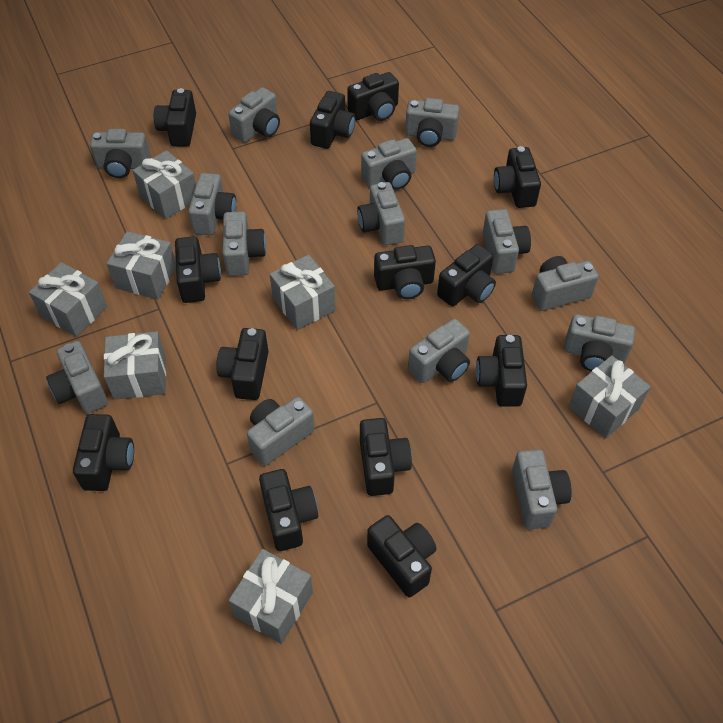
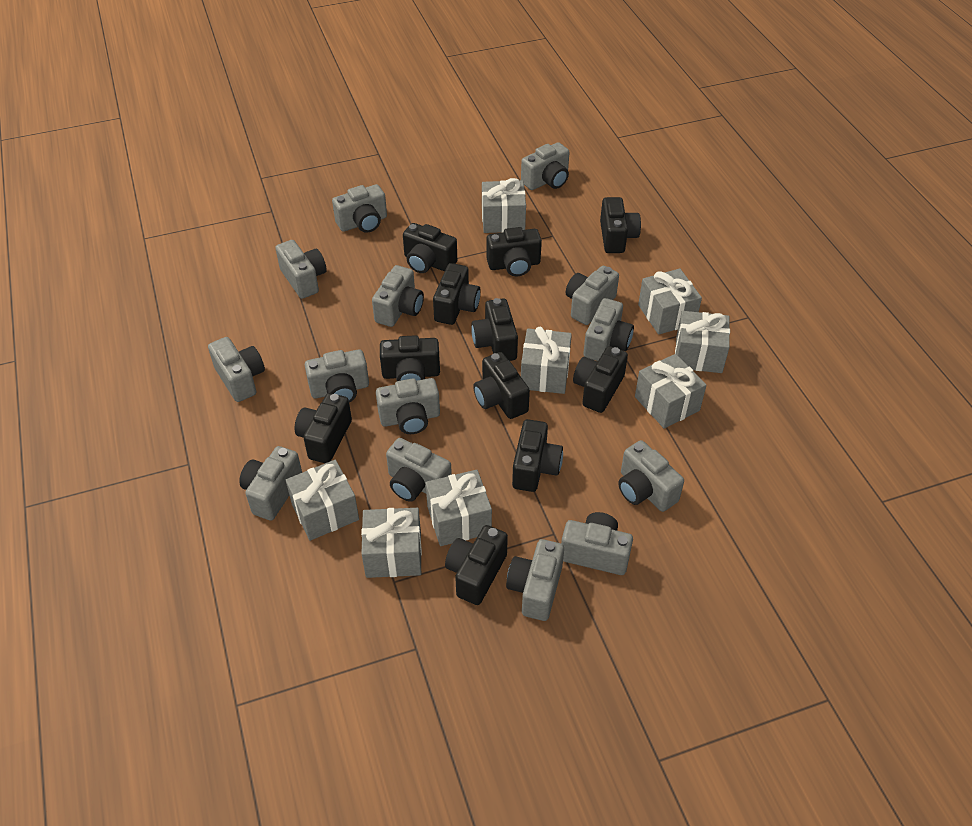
black camera: [73,414,134,491] [154,88,196,147] [175,236,221,303] [216,328,268,400] [259,469,318,551] [310,91,355,149] [347,72,399,121] [360,418,412,496] [367,515,436,597] [374,245,436,299] [437,244,496,306] [476,335,527,407] [494,146,541,208] = 13 -> [295,393,352,463] [380,335,440,381] [403,223,457,273] [433,263,481,325] [445,525,508,605] [471,298,518,361] [473,352,530,419] [486,227,542,276] [512,419,563,492] [573,346,628,413] [600,197,641,253] = 11
grey gift: [29,262,107,337] [104,331,166,400] [107,231,176,300] [133,150,196,219] [229,549,313,644] [270,255,336,330] [569,355,651,438] = 7 -> [286,460,359,541] [361,508,422,578] [426,470,492,546] [482,178,526,233] [521,327,572,394] [635,354,707,429] [638,269,702,335] [675,311,730,373] = 8

